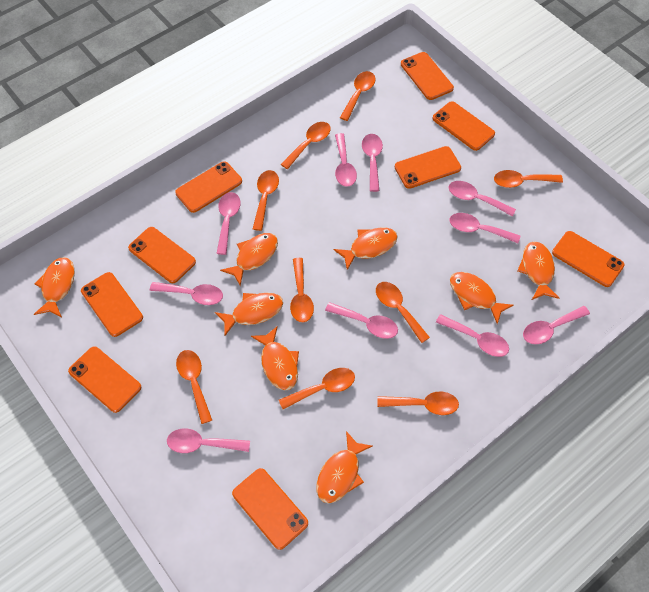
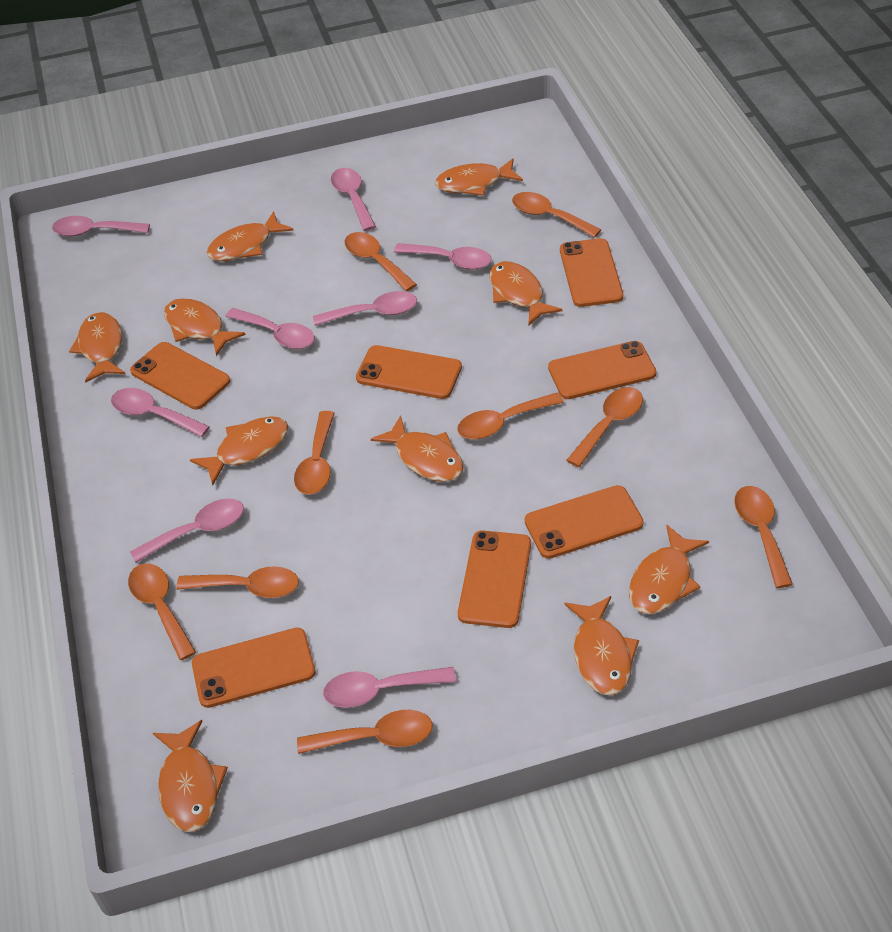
orange fish: [34,257,75,317] [215,293,283,336] [220,233,278,286] [251,326,299,391] [316,431,372,504] [334,227,398,270] [450,272,514,324] [517,241,559,300] = 8 -> [69,312,125,383] [153,720,228,832] [164,298,246,356] [190,416,288,485] [207,211,294,261] [371,415,464,482] [435,158,523,196] [490,261,562,326] [565,596,639,695] [629,525,709,614] = 10
orange phone: [68,346,141,413] [81,272,143,337] [128,227,196,283] [175,161,242,213] [232,468,308,550] [395,146,461,189] [401,52,454,100] [432,101,495,151] [552,231,625,287] = 9 -> [130,342,230,410] [192,628,316,708] [356,345,462,399] [458,530,531,628] [525,485,644,559] [548,341,656,399] [560,238,623,307] = 7
pink spoon: [150,282,223,305] [167,428,250,453] [216,192,241,255] [325,302,398,339] [335,133,357,187] [362,134,383,192] [436,314,509,357] [448,181,516,217] [450,213,520,243] [523,306,590,344] = 10 -> [52,216,150,236] [111,388,210,437] [130,499,244,563] [225,308,315,349] [313,291,417,326] [323,667,456,708] [331,168,376,231] [394,243,492,270] = 8

